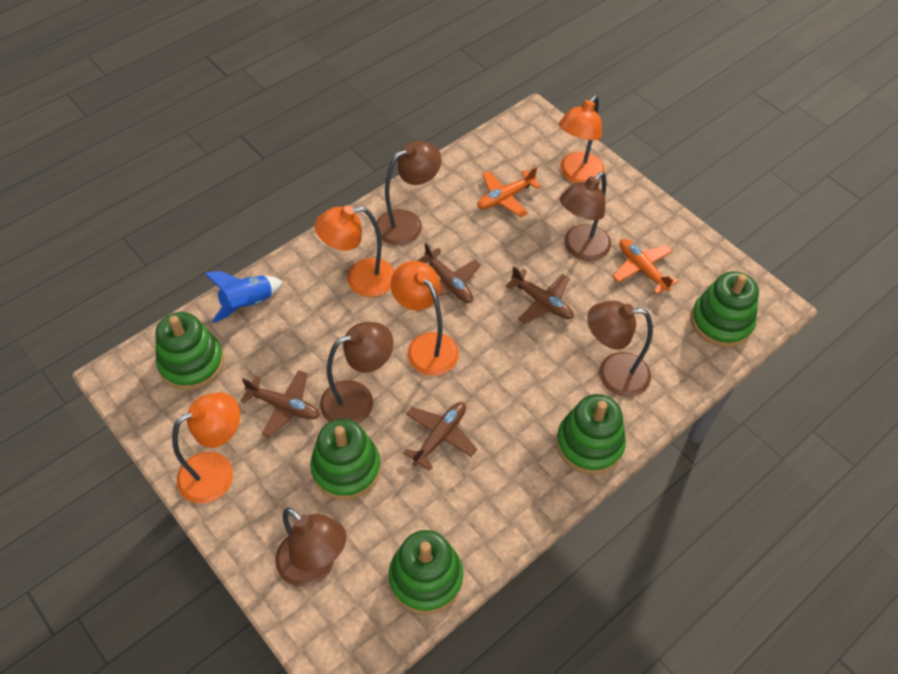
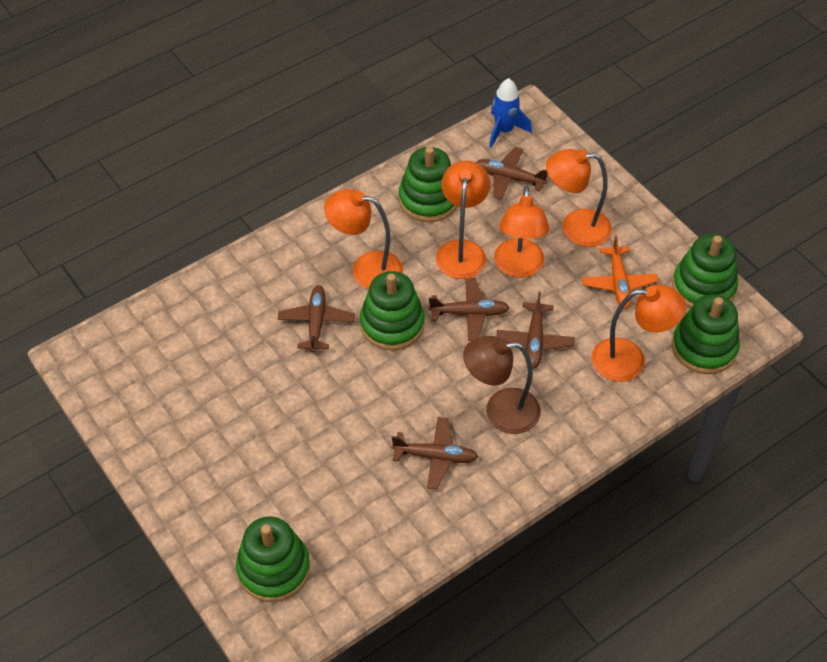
brown lamp: [275,508,346,587] [320,322,394,424] [376,141,442,246] [560,172,611,261] [587,301,653,397] = 5 -> [463,336,541,434] = 1
brown plane: [240,370,320,438] [403,402,477,471] [416,243,481,303] [505,266,574,324] = 4 -> [278,285,355,353] [392,417,478,490] [429,278,510,341] [476,147,548,200] [496,292,575,369] = 5
orange lamp: [172,392,240,503] [315,205,395,297] [391,261,459,376] [559,95,605,183] = 4 -> [324,189,403,289] [436,161,490,279] [494,186,549,278] [546,149,612,247] [592,285,686,382] = 5
orange plane: [477,167,541,217] [612,239,679,294] = 2 -> [582,235,658,309] = 1

